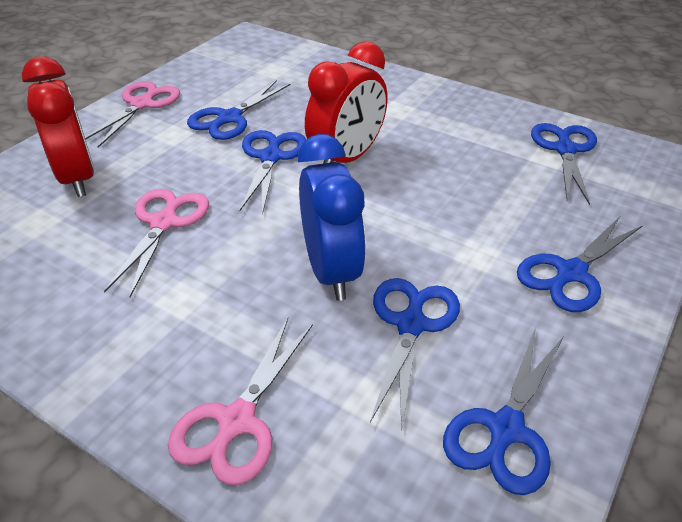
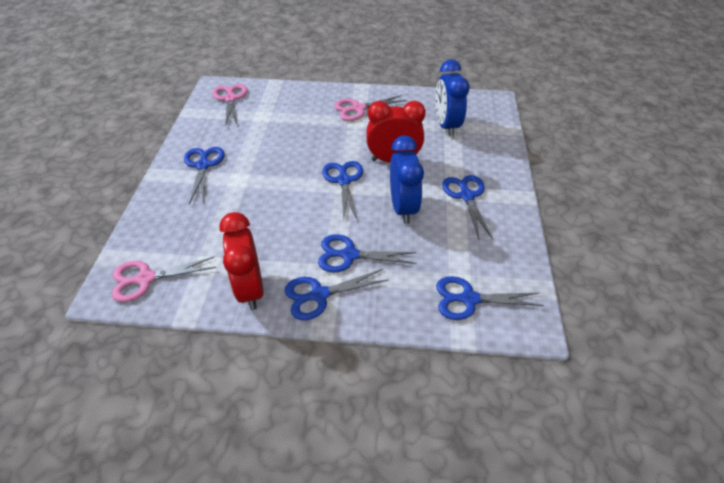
blue clock: [298,134,366,301] = 1 -> [390,136,424,224] [435,60,470,137] = 2

